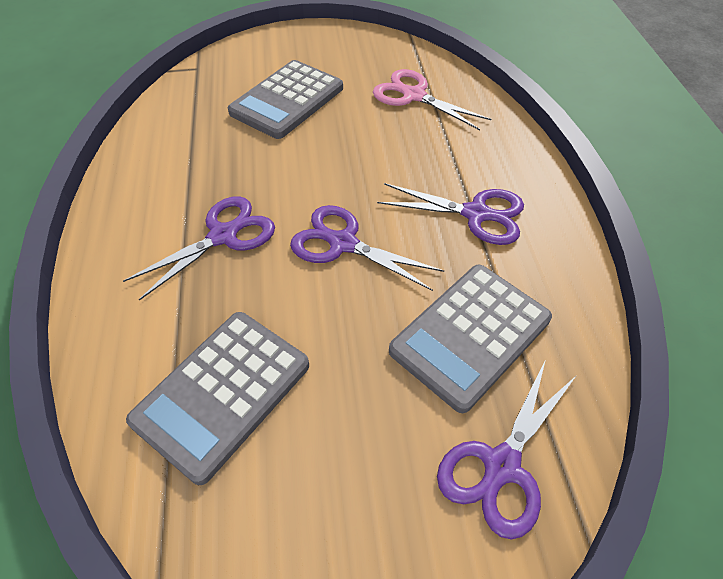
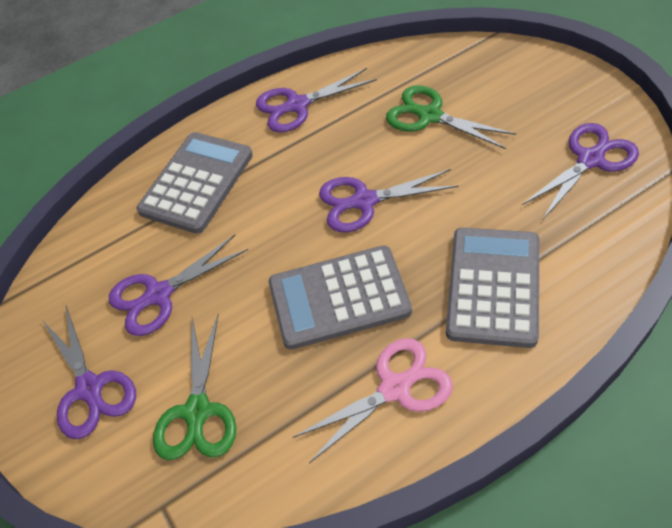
green scissors: none = 0 -> [153,315,236,460] [386,85,516,149] = 2
purple scissors: [123,196,275,301] [290,205,444,291] [377,183,524,245] [437,359,577,540] = 4 -> [42,306,136,439] [109,235,248,336] [256,68,377,133] [319,169,459,233] [522,123,639,219] = 5

